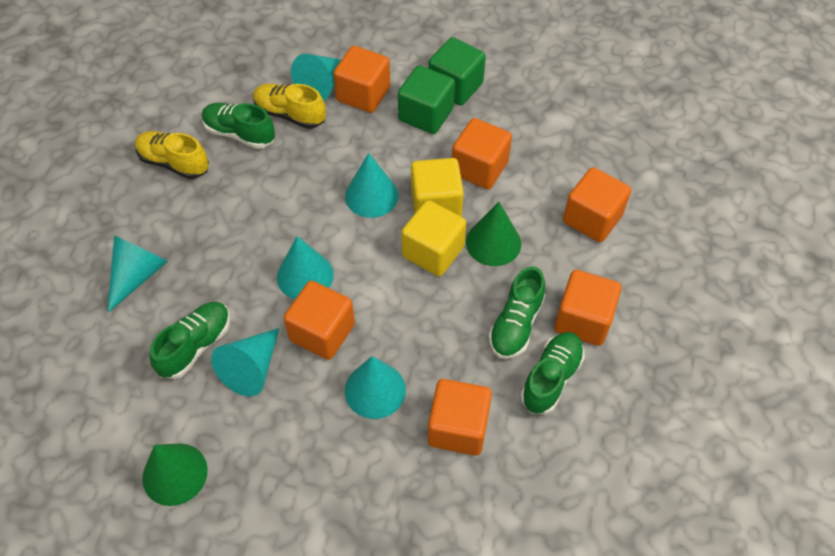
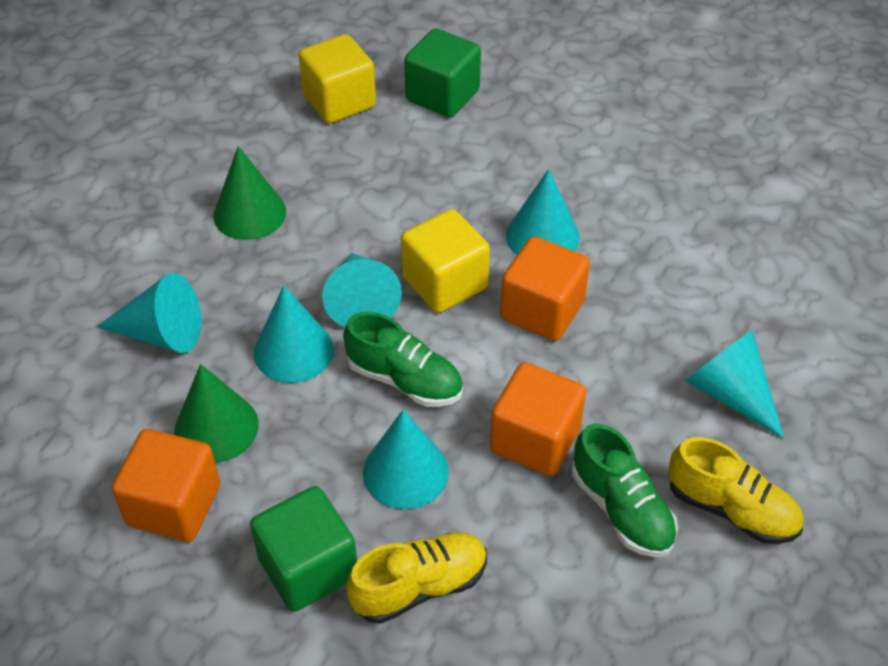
green shoe: [150,302,230,379] [202,103,275,149] [489,266,545,359] [520,332,585,414] = 4 -> [343,312,463,407] [572,424,678,557] = 2
orange cube: [284,281,355,360] [333,46,390,113] [428,379,492,456] [452,118,512,189] [554,270,621,346] [563,167,631,242] = 6 -> [112,429,220,542] [490,362,586,476] [500,236,590,341] = 3

